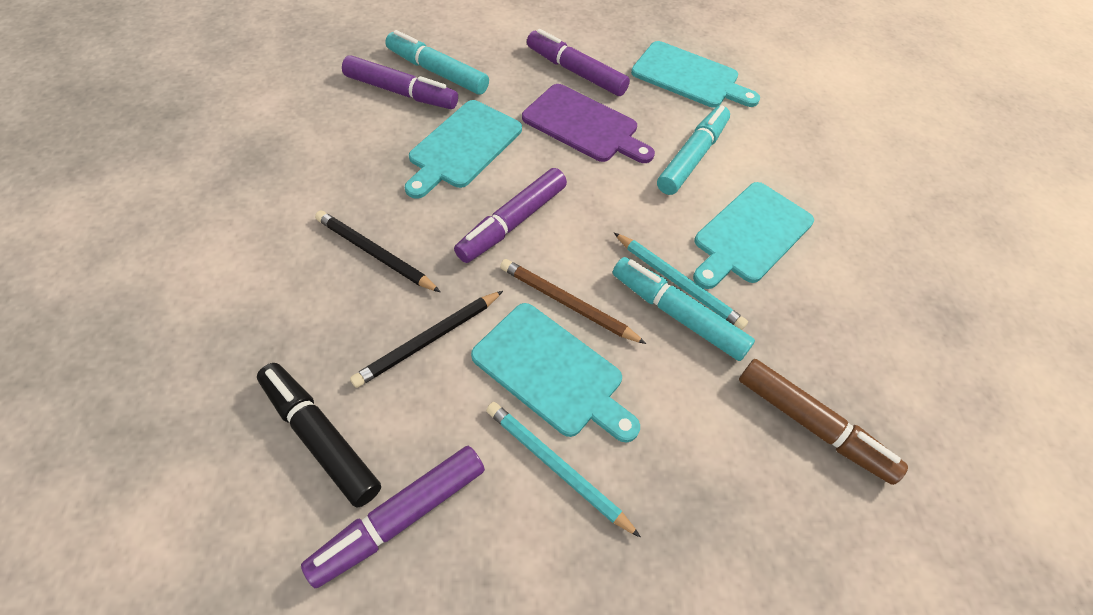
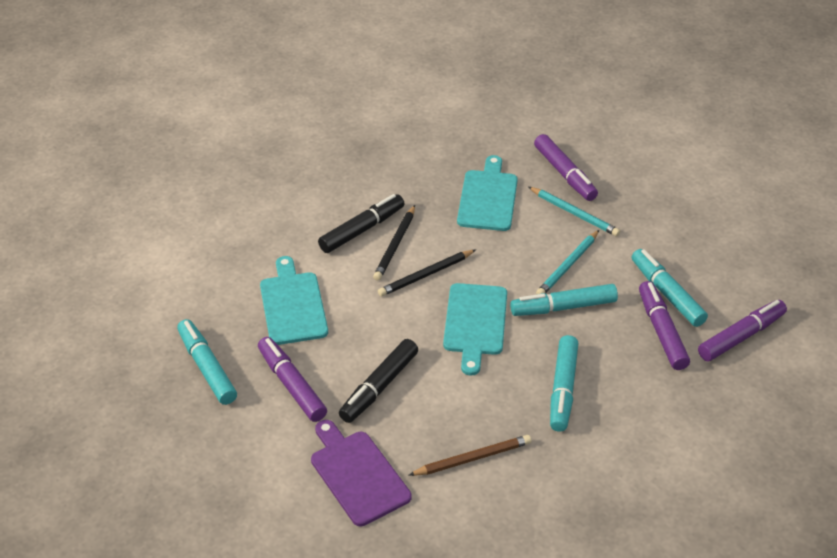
black marker: [257,363,381,508] = 1 -> [318,194,404,253] [339,339,418,423] = 2
brown marker: [739,359,908,485] = 1 -> none = 0
turquoise cutting board: [405,100,522,198] [471,303,640,442] [631,41,760,108] [693,182,814,289] = 4 -> [260,256,328,345] [443,283,507,376] [457,155,518,231] = 3
turquoise marker: [385,30,489,95] [613,257,755,361] [657,105,730,195] = 3 -> [177,319,237,405] [510,284,618,316] [550,335,578,432] [632,249,708,327] = 4

